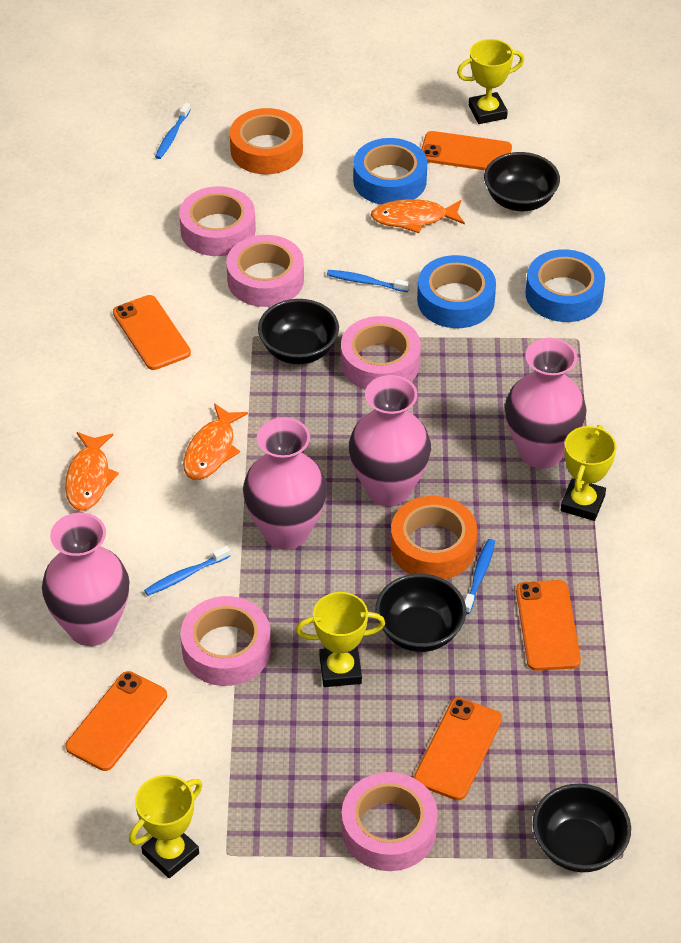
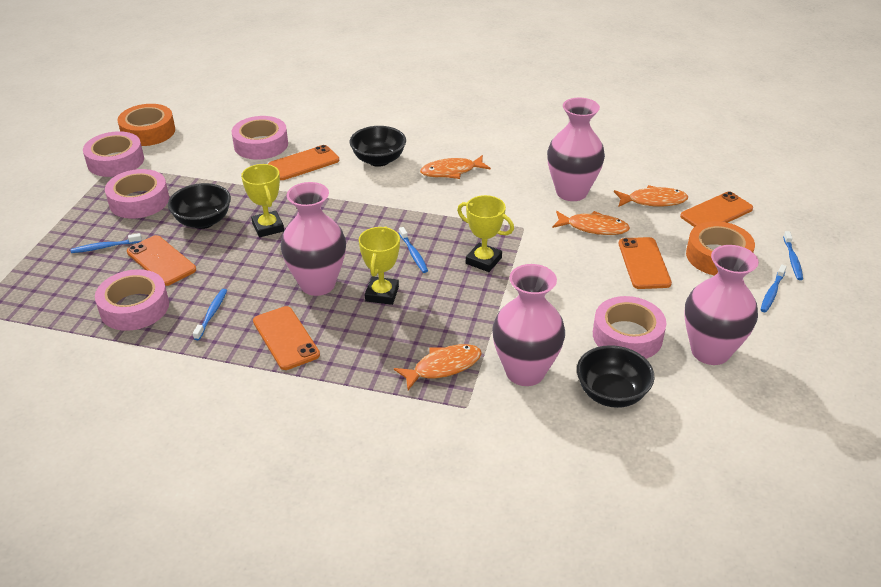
black bowl: [258,299,339,364] [376,574,466,652] [484,152,560,212] [533,784,631,872] = 4 -> [168,183,231,229] [350,126,406,167] [577,345,655,408] = 3
blue tape: [353,138,427,205] [417,255,496,328] [526,249,605,322] = 3 -> none = 0
blue toothbrush: [144,546,230,596] [155,103,191,159] [327,270,410,292] [465,539,495,614] = 4 -> [71,233,142,253] [193,289,227,340] [399,227,428,273] [760,265,787,312] [783,231,803,280] = 5
orange fish: [65,432,119,511] [183,403,248,480] [371,199,465,233] = 3 -> [394,344,482,390] [420,155,491,179] [552,211,630,235] [614,185,688,207] = 4
yellow trophy: [129,775,202,878] [296,592,385,687] [457,39,524,124] [561,425,617,521] = 4 -> [241,164,284,237] [359,226,400,305] [457,195,514,272] = 3

